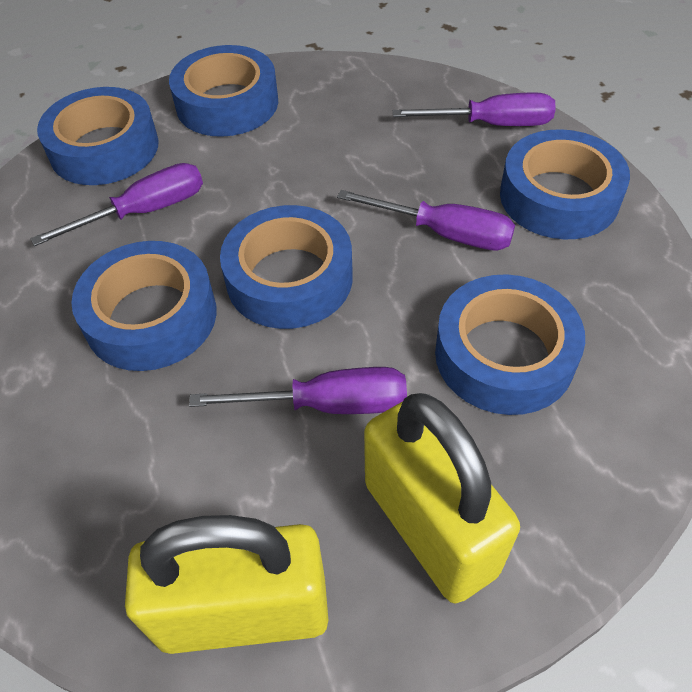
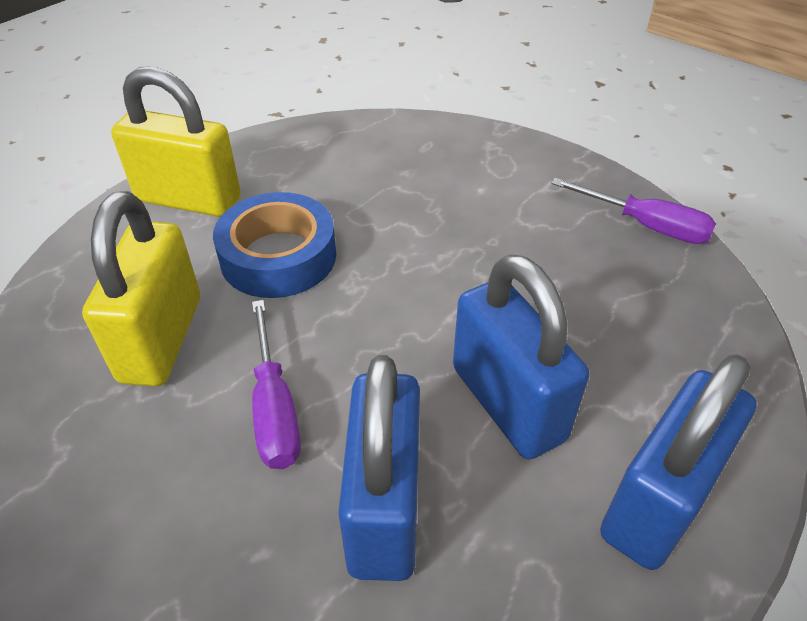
blue padlock: none = 0 -> [338,355,420,581] [453,254,589,459] [600,355,757,570] = 3
blue tape: [37,87,159,185] [71,241,217,371] [169,45,278,137] [220,205,353,329] [435,274,585,415] [500,129,630,239] = 6 -> [213,192,336,298] = 1
purple screwdriver: [31,163,203,246] [189,367,407,414] [337,190,515,250] [393,93,556,126] = 4 -> [252,300,301,469] [551,178,716,244] = 2

